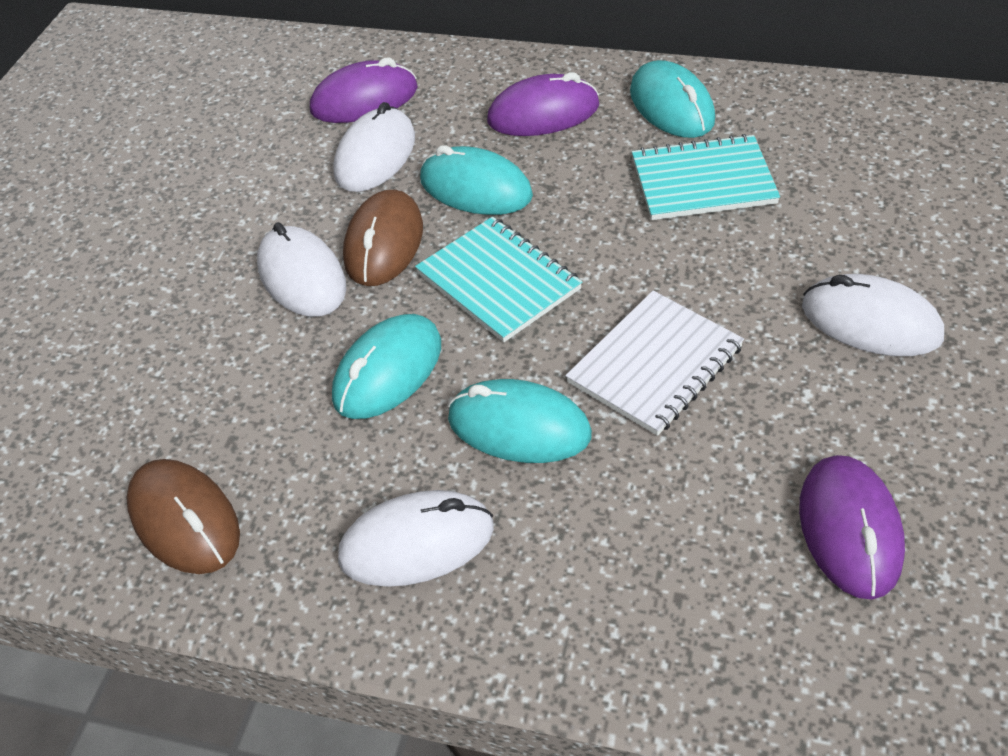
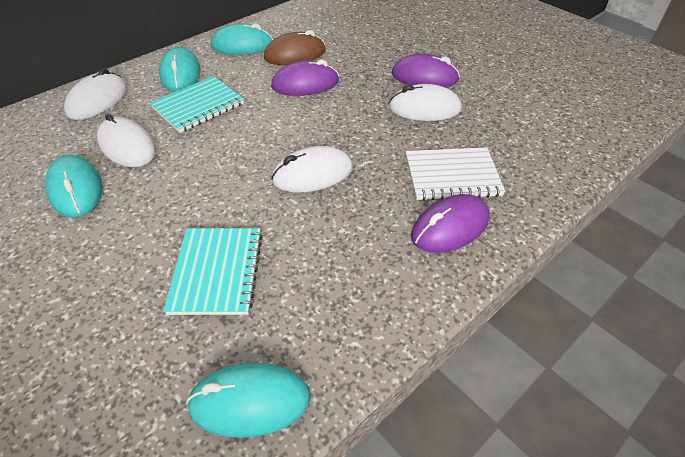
brown mouse: [126,459,240,574] [343,190,423,286] = 2 -> [264,30,326,65] = 1

